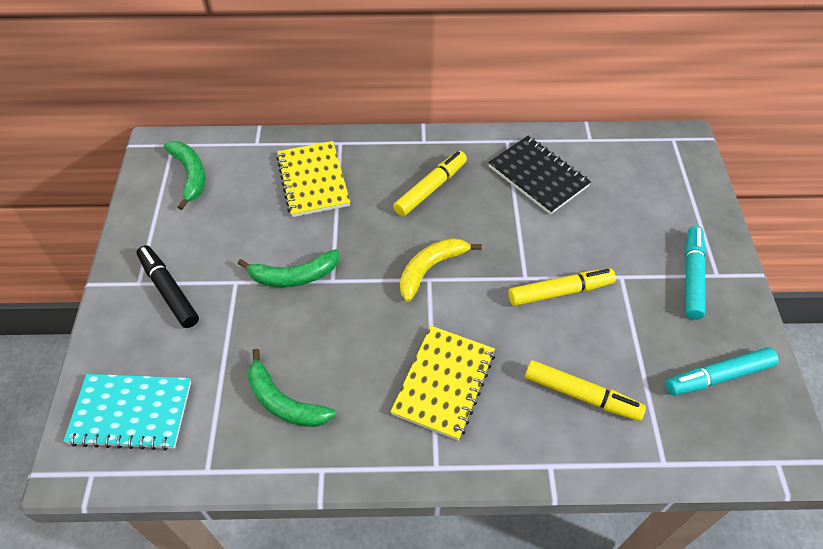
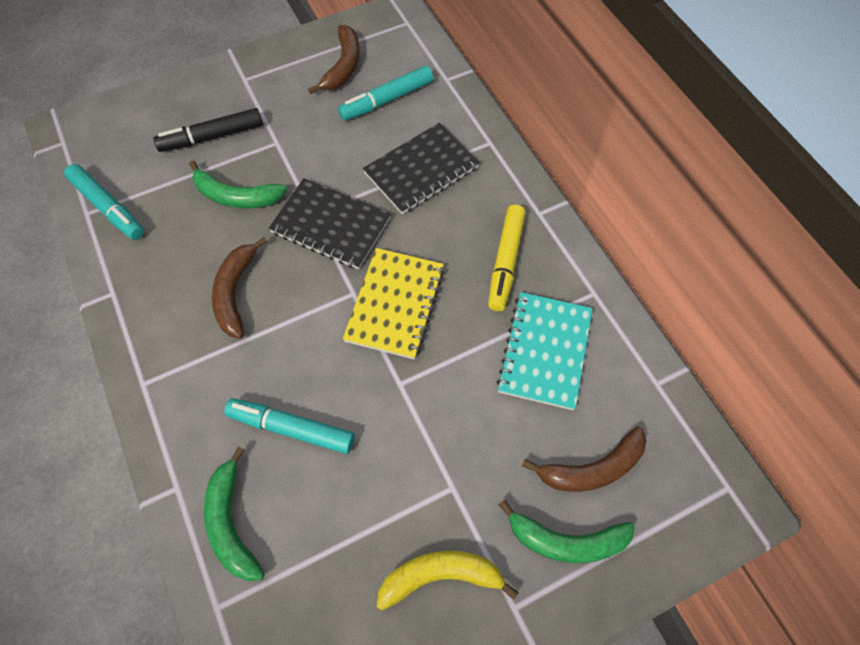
black notebook: [488,136,591,215] = 1 -> [269,178,391,269] [363,123,480,214] = 2
brown banana: none = 0 -> [212,237,268,339] [308,25,360,94] [522,427,646,491] = 3
turquoise marker: [665,348,779,395] [685,226,706,320] = 2 -> [64,164,144,240] [224,398,355,454] [338,66,433,121] = 3
yellow marker: [393,151,467,216] [508,268,616,306] [525,360,646,421] = 3 -> [488,205,526,311] = 1
yellow notebook: [276,141,350,217] [390,326,495,441] = 2 -> [343,248,444,359] = 1

